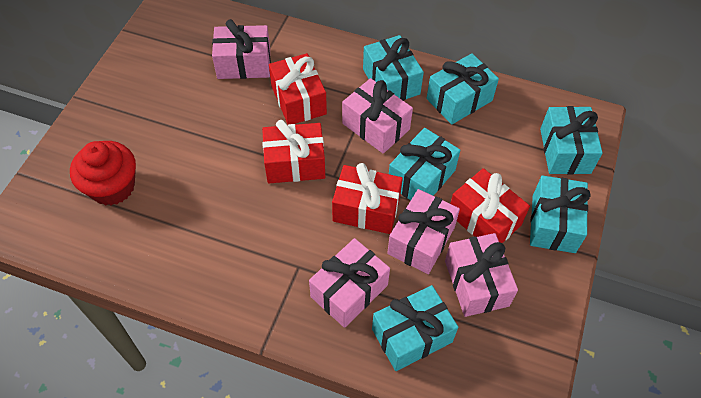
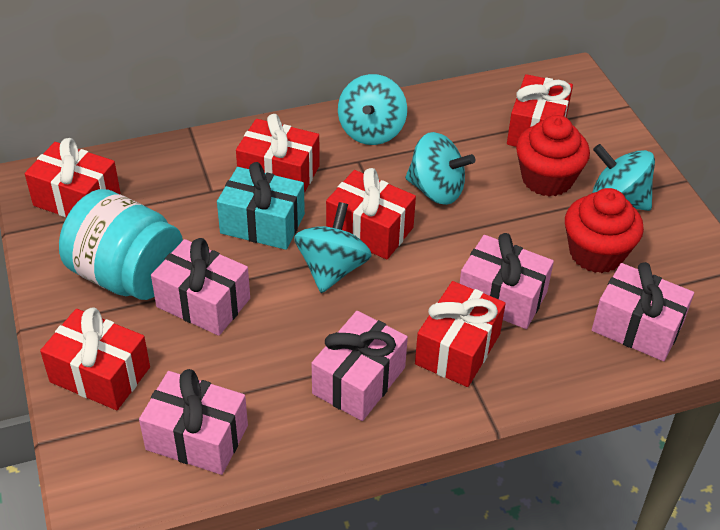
red cupcake: [70,141,136,206] = 1 -> [516,115,590,197] [565,188,644,273] = 2
red gift: [262,120,325,183] [269,53,327,124] [332,163,403,234] [450,168,530,243] = 4 -> [25,138,120,217] [40,307,150,410] [236,114,320,193] [326,168,416,260] [415,281,506,387] [507,74,573,147] = 6
turquoise gift: [363,35,424,101] [372,285,458,371] [389,128,460,200] [427,53,499,124] [530,175,591,253] [540,106,603,175] = 6 -> [217,162,305,250] = 1
turquoise jar: none = 0 -> [59,189,183,300] = 1
turquoise spinning top: none = 0 -> [294,202,372,293] [338,74,407,145] [405,132,475,205] [592,144,655,211] = 4

